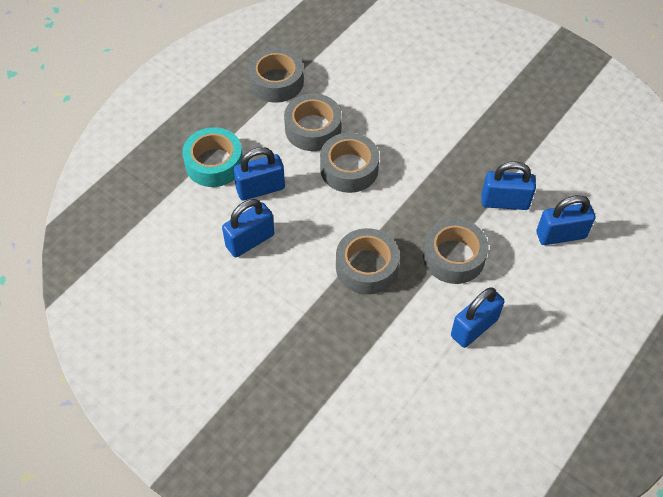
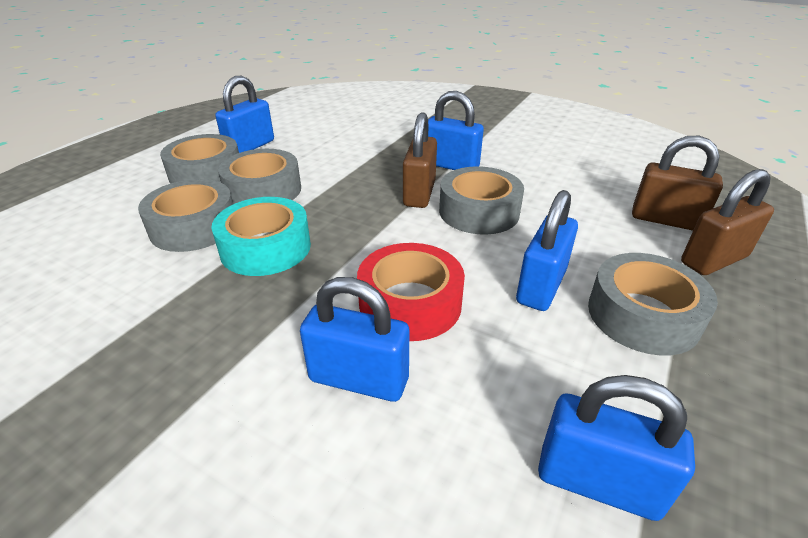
brown padlock: none = 0 -> [403,112,437,208] [632,136,723,231] [681,169,774,275] = 3
red tape: none = 0 -> [357,243,465,341] = 1

